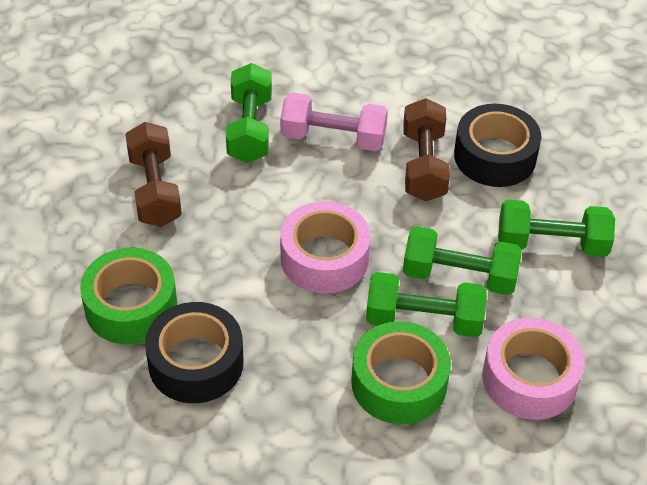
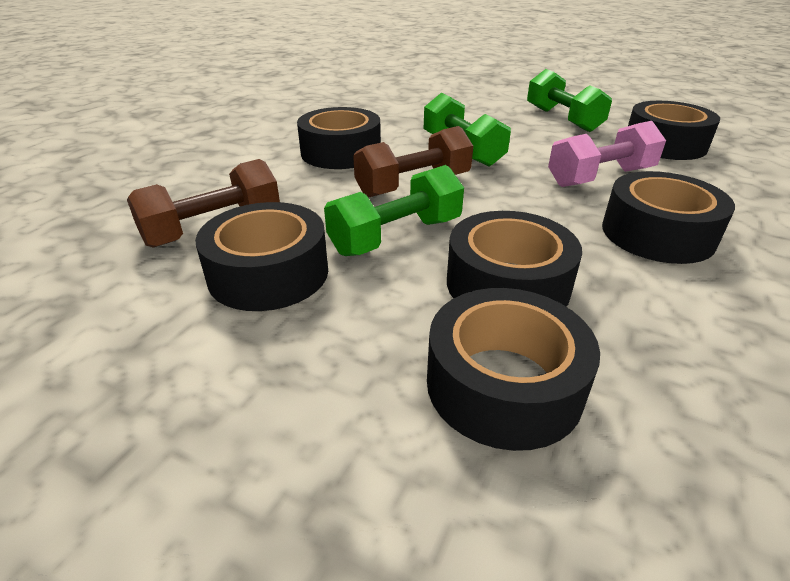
black tape: [145,302,244,403] [454,104,541,187] = 2 -> [195,202,328,311] [297,107,381,169] [427,288,600,451] [447,211,582,307] [602,171,735,264] [628,101,720,160] = 6
green dumbbell: [226,63,272,163] [366,272,487,337] [403,226,522,295] [498,200,615,257] = 4 -> [324,165,464,256] [424,93,511,166] [527,69,612,132] = 3
green tape: [80,248,177,344] [351,321,451,424] = 2 -> none = 0
pink tape: [280,201,371,294] [482,318,585,420] = 2 -> none = 0

